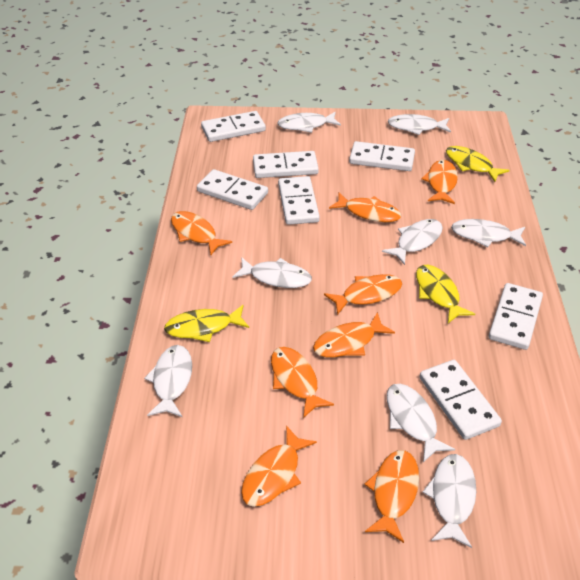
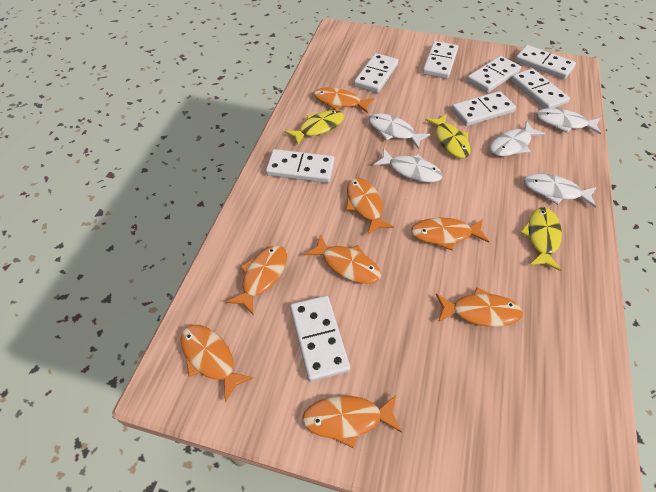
white domino: [197,169,268,210] [201,111,266,142] [253,151,319,178] [278,176,320,225] [349,141,415,171] [420,360,502,440] [489,283,543,350] = 7 -> [266,149,335,183] [290,296,350,382] [354,53,398,93] [422,41,458,79] [451,91,516,126] [467,56,521,93] [511,68,570,109] [515,45,576,79] = 8
white fish: [144,345,192,417] [232,257,312,288] [277,112,341,133] [382,219,443,265] [387,384,455,462] [388,114,451,135] [422,454,476,548] [451,219,526,247] = 8 -> [369,113,431,149] [373,149,443,183] [490,121,545,156] [523,173,597,208] [536,108,601,135] = 5

